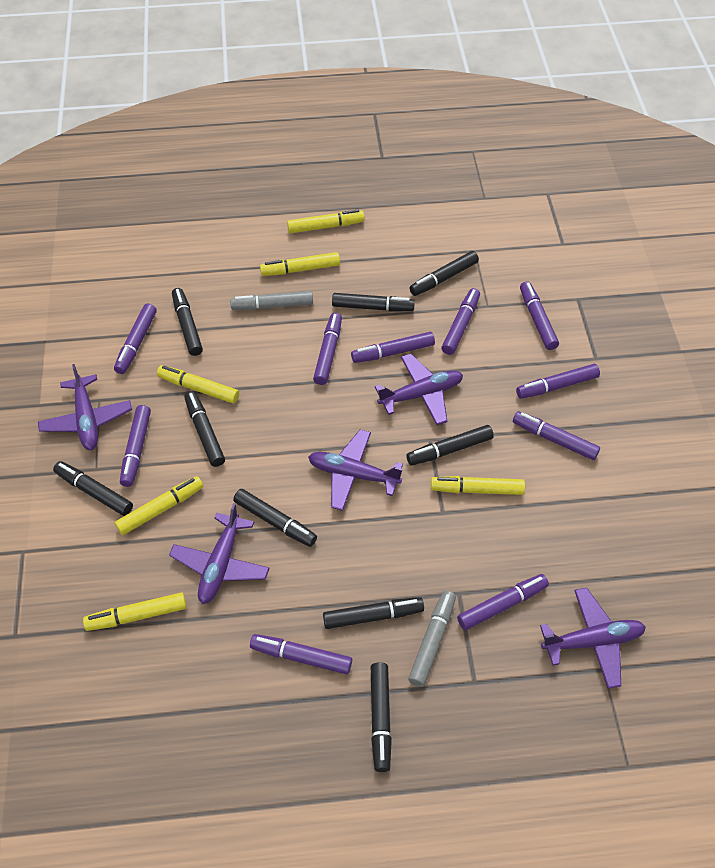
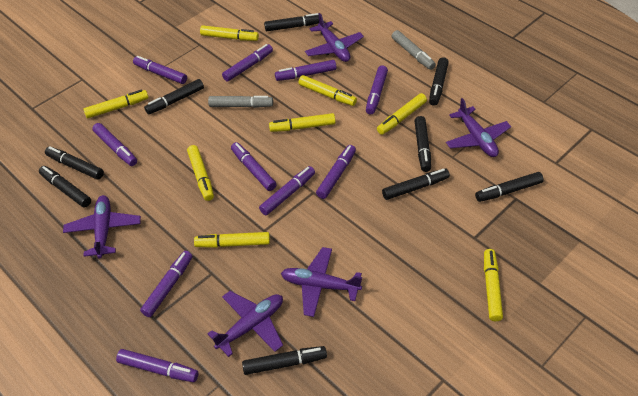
yellow marker: [83,592,186,631] [115,476,203,535] [157,365,239,404] [260,252,340,276] [287,210,365,233] [431,476,525,495] = 6 -> [83,90,148,118] [187,145,214,201] [194,232,270,248] [200,26,259,41] [269,113,335,132] [299,75,357,106] [377,93,427,135] [484,249,503,321] = 8

